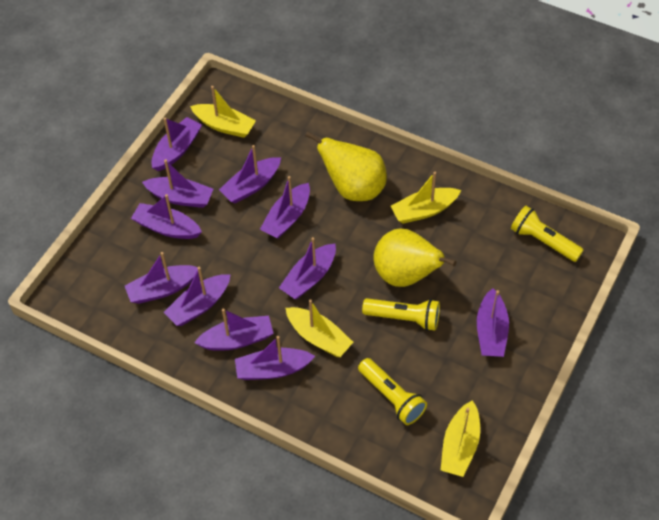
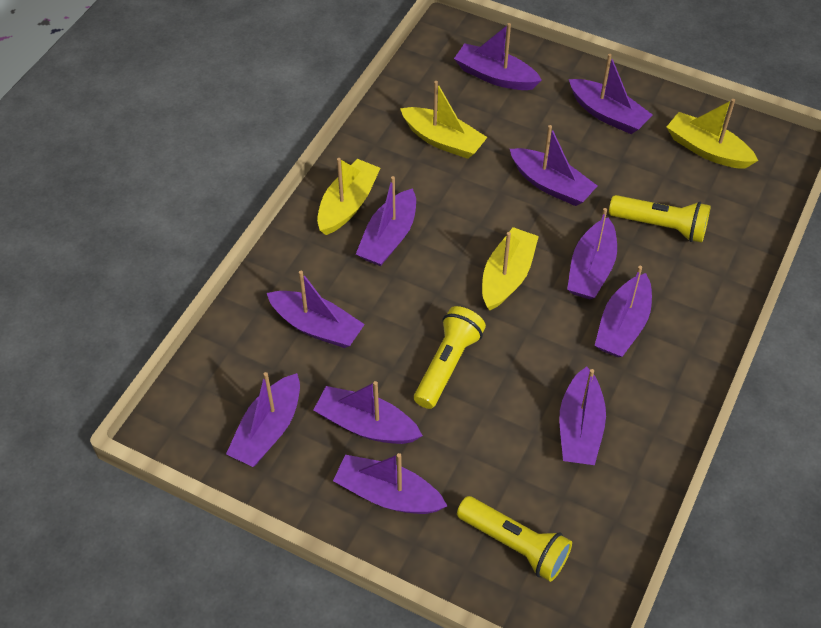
yellow pear: [305,131,387,201] [373,229,457,287] = 2 -> none = 0

